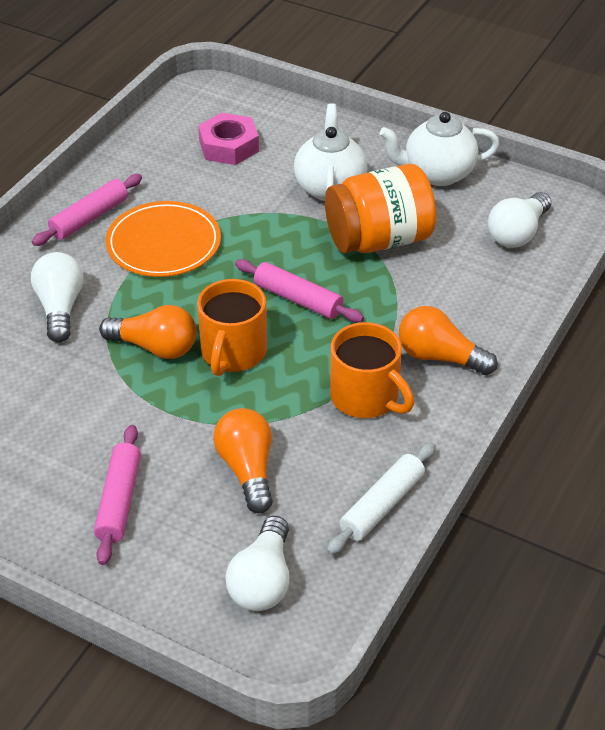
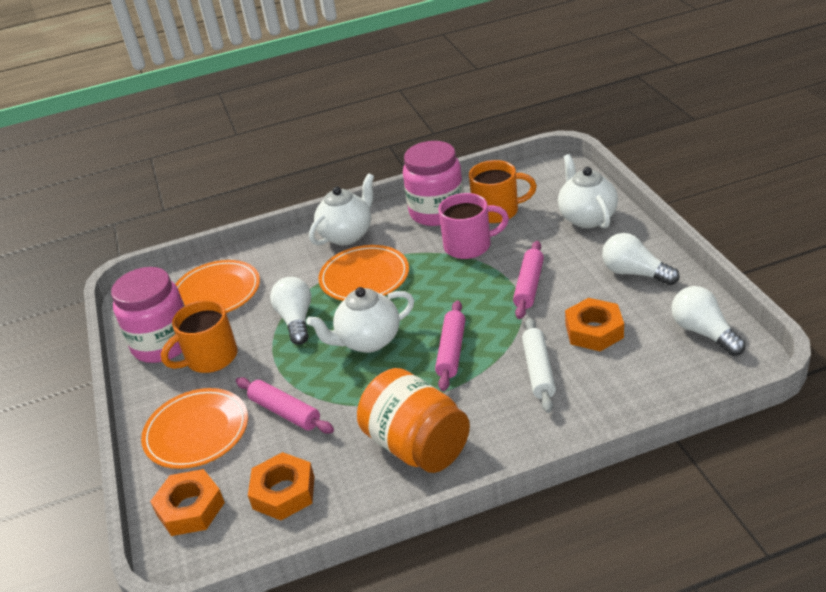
orange light bulb: [99,305,196,359] [213,408,273,513] [399,306,498,375] = 3 -> none = 0
orange nut: none = 0 -> [150,469,225,536] [248,452,315,520] [565,298,624,351] = 3
orange plate: [105,201,221,277] = 1 -> [141,388,248,469] [175,260,260,313] [318,245,409,301] = 3
pink jar: none = 0 -> [111,267,185,363] [403,141,464,226] = 2
pink mug: none = 0 -> [438,193,509,259] = 1
pink nut: [198,113,259,165] = 1 -> none = 0
white teapot: [294,103,367,201] [379,112,500,186] = 2 -> [306,287,414,353] [309,173,374,246] [558,154,618,229] = 3

